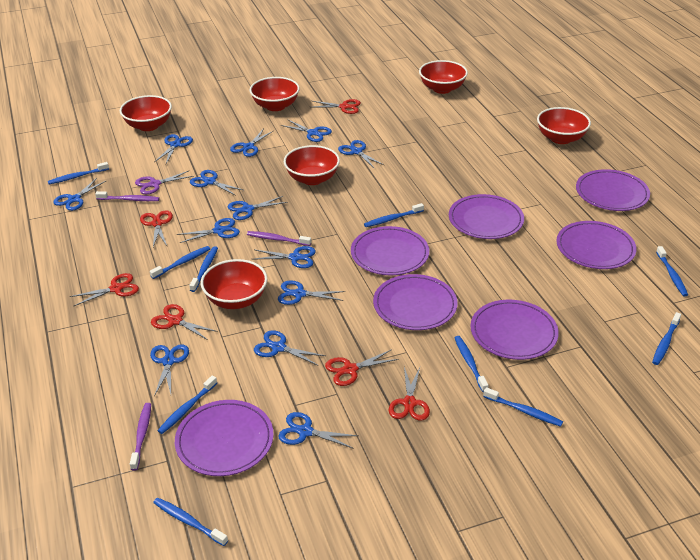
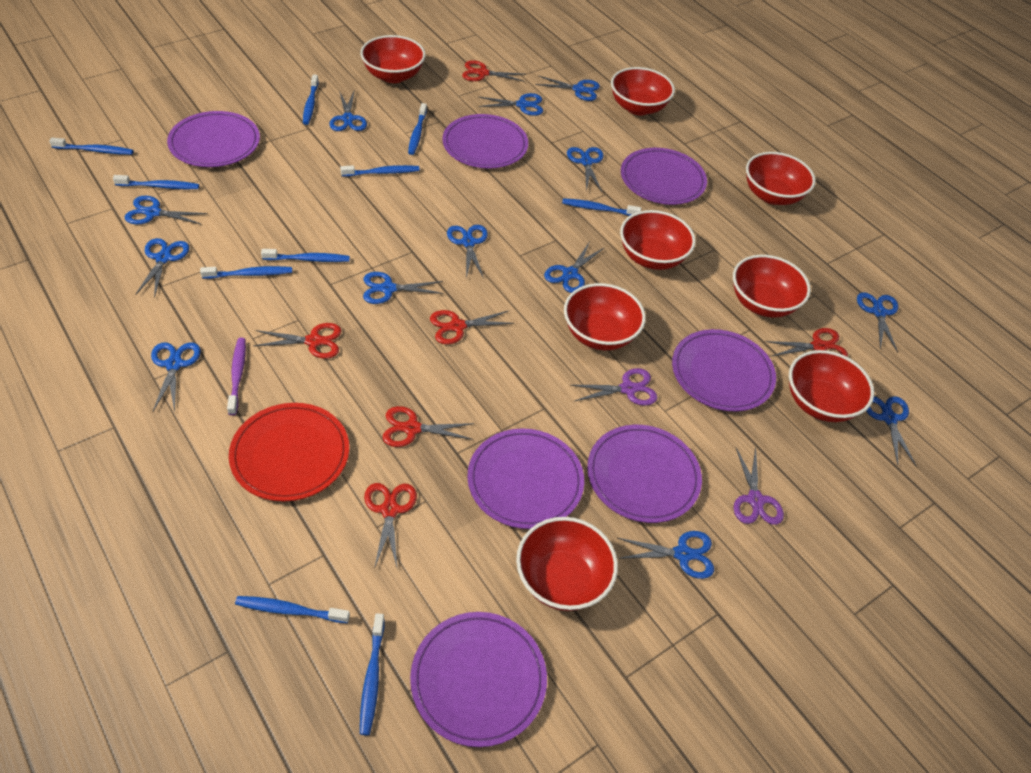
purple scissors: [135,171,194,194] = 1 -> [571,368,658,406] [734,447,784,525] = 2
purple toothbrush: [95,191,159,201] [130,403,151,471] [247,231,311,246] = 3 -> [227,338,246,415] = 1
red bowl: [120,95,172,131] [201,259,267,309] [249,77,300,111] [284,145,340,185] [419,60,468,94] [537,107,591,144] = 6 -> [360,35,425,83] [516,517,618,611] [564,283,646,350] [611,67,675,115] [620,210,696,270] [733,255,811,318] [746,152,816,205] [789,350,874,422] = 8
red plate: none = 0 -> [229,403,349,502] = 1

